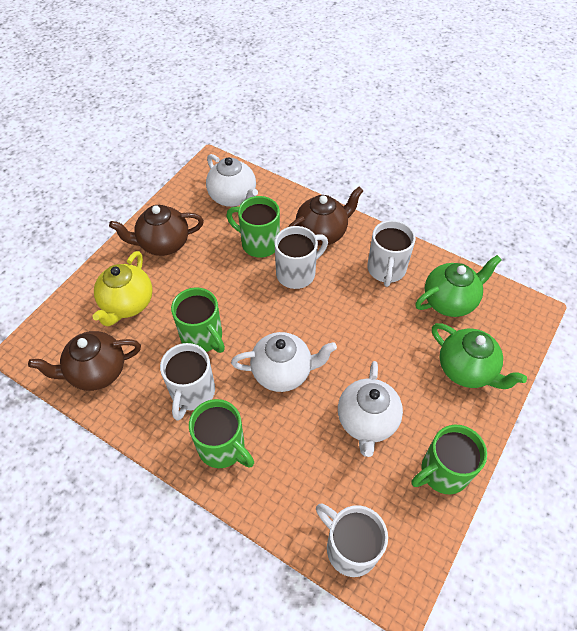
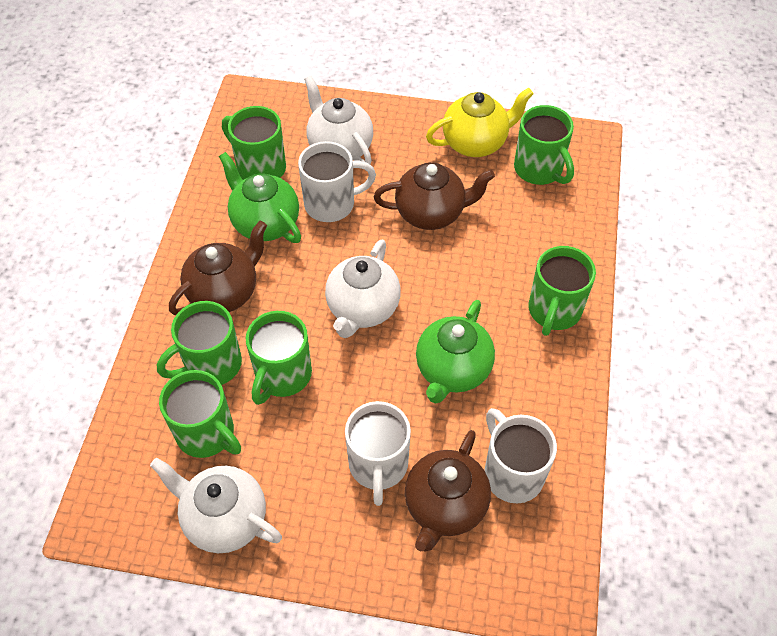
green mug: [171,287,225,353] [189,399,254,468] [226,196,280,258] [412,425,487,494] = 4 -> [157,301,242,385] [159,370,241,458] [222,106,286,180] [246,311,312,405] [514,105,574,185] [528,246,596,336] = 6
white mug: [160,343,215,421] [275,226,328,289] [316,503,388,577] [367,220,416,287] = 4 -> [298,141,376,222] [345,401,411,506] [485,408,557,504] = 3

